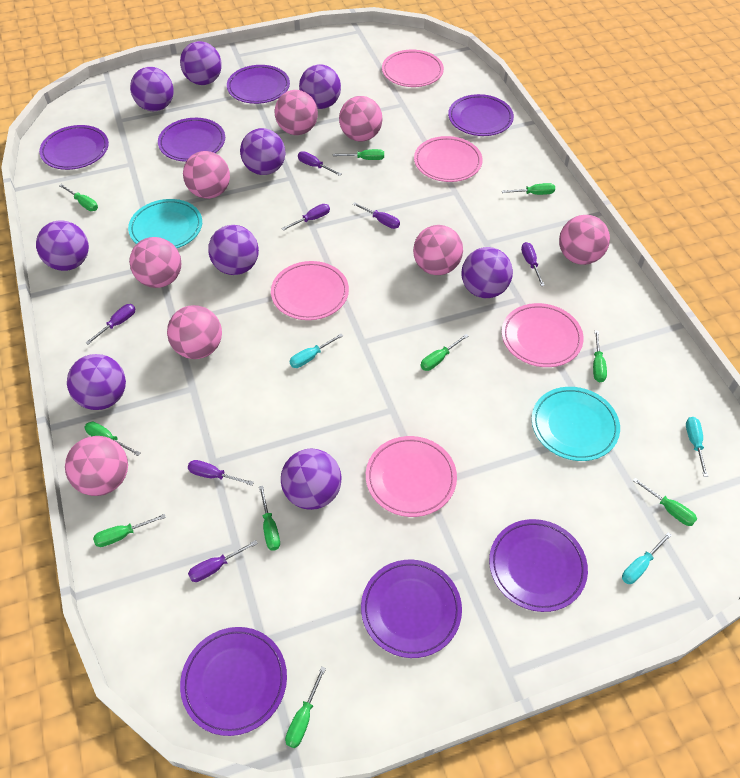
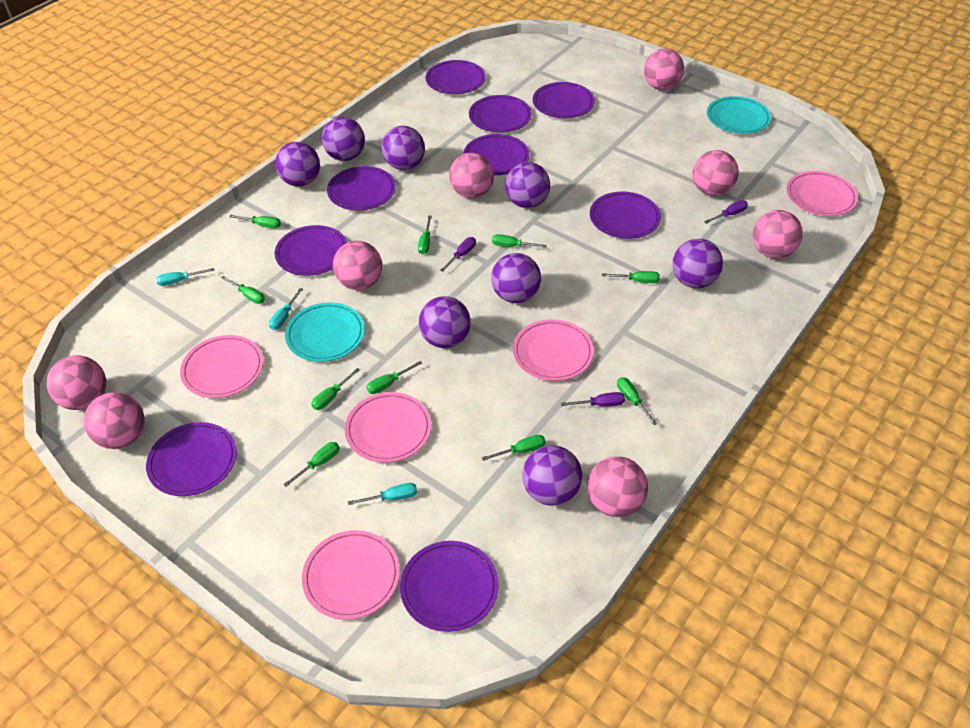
purple ball: [36,220,89,271] [67,354,126,410] [130,67,174,111] [180,41,222,85] [208,225,259,275] [240,128,286,175] [281,448,341,510] [299,64,341,109] [461,247,513,298] = 9 -> [275,142,320,187] [322,117,365,161] [382,126,425,170] [419,296,471,348] [491,253,541,303] [505,162,550,208] [522,445,582,506] [672,239,723,288] = 8
purple plate: [39,125,109,170] [158,118,225,162] [180,627,287,736] [227,65,290,104] [361,560,462,658] [448,94,514,136] [489,519,588,612] = 7 -> [146,422,237,496] [275,225,348,276] [327,166,396,210] [400,541,499,632] [425,60,486,94] [463,134,529,175] [469,95,532,133] [533,82,595,118] [590,191,661,239] = 9
purple screwdriver: [86,304,136,345] [188,460,254,486] [188,540,258,582] [281,204,330,231] [298,151,341,176] [353,202,400,229] [521,242,545,286] = 7 -> [440,237,476,272] [561,392,625,407] [704,200,748,224] = 3

